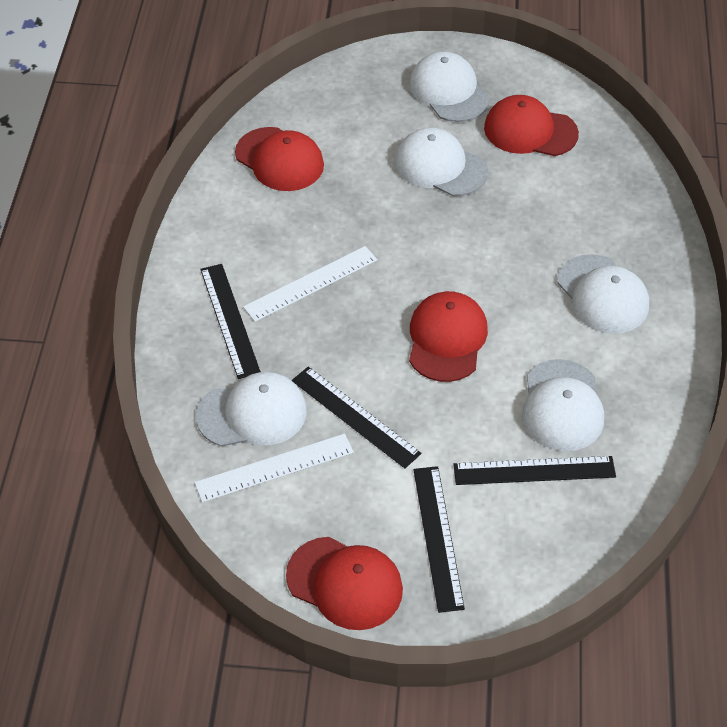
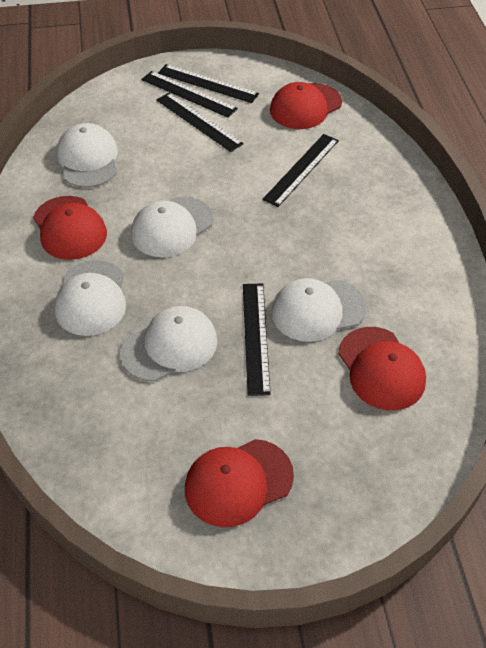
black ruler: [200,264,261,379] [292,367,421,469] [413,466,465,613] [453,456,616,485] = 4 -> [141,71,238,118] [156,93,244,152] [158,64,259,103] [243,284,271,396] [262,134,339,207] = 5
white ruler: [194,434,354,503] [243,246,377,322] = 2 -> none = 0

